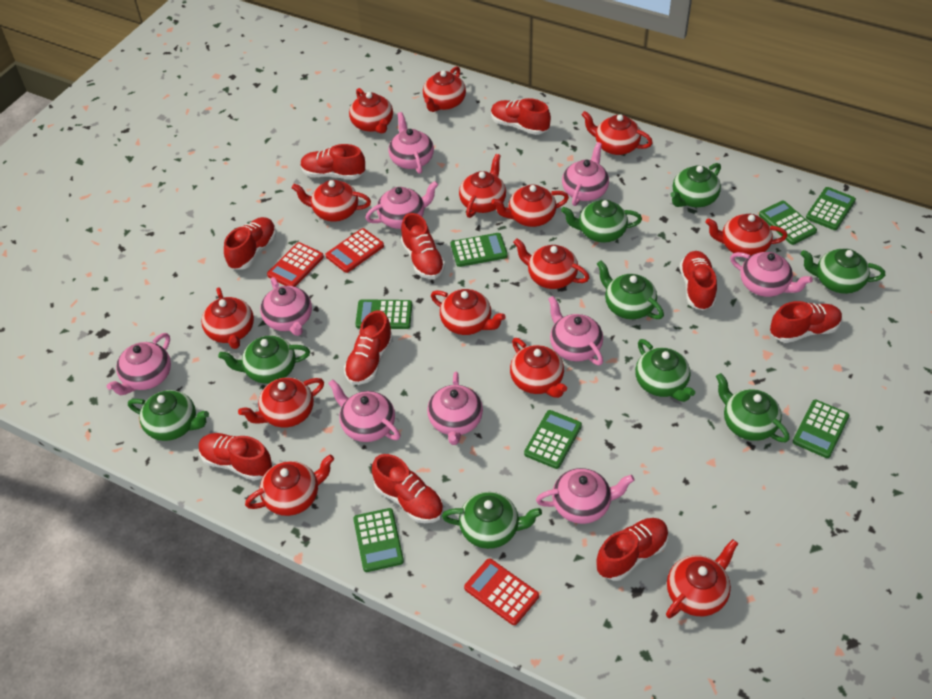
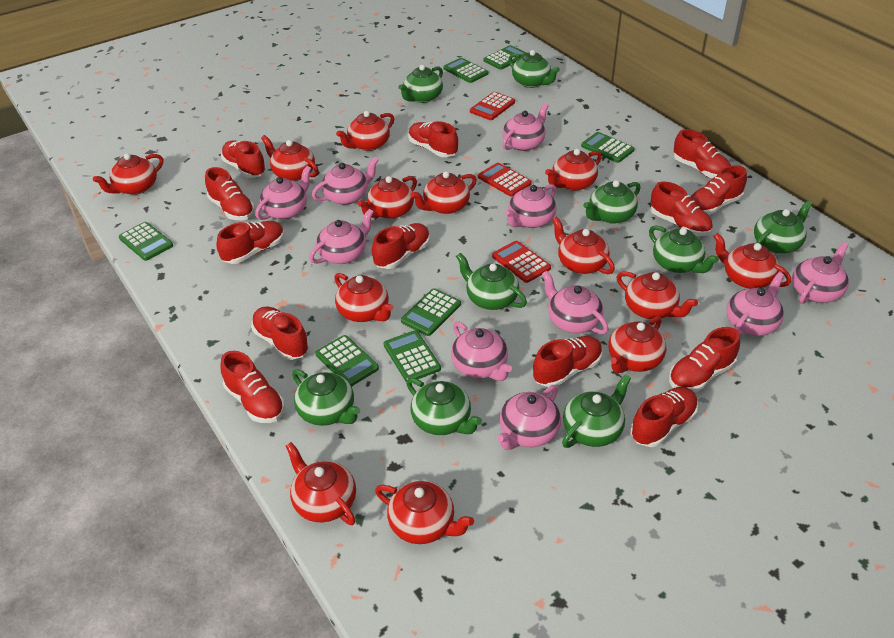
red shoe: [199,433,272,481] [224,217,276,270] [300,144,365,180] [344,310,393,385] [372,454,443,523] [401,213,445,279] [491,98,551,135] [596,518,669,581] [680,251,717,310] [770,301,842,343] = 10 -> [205,167,255,220] [216,221,284,264] [221,140,266,178] [221,351,285,423] [251,307,309,360] [372,223,430,269] [408,121,458,157] [533,336,602,387] [631,387,698,447] [651,181,713,236] [669,327,740,392] [674,129,731,178] [690,165,747,215] = 13
red teapot: [201,287,254,349] [238,377,324,427] [245,454,334,516] [292,180,371,222] [349,88,393,134] [423,66,466,112] [431,289,506,335] [459,154,506,218] [491,184,569,227] [510,338,567,398] [513,238,589,289] [581,111,653,155] [666,539,738,618] [705,214,787,256] = 14 -> [93,153,163,195] [261,135,319,181] [286,442,356,525] [334,273,393,322] [336,111,394,151] [357,176,417,219] [375,481,474,544] [411,171,477,214] [545,149,602,191] [552,216,615,274] [608,316,666,373] [617,271,698,319] [713,233,791,289] = 13

